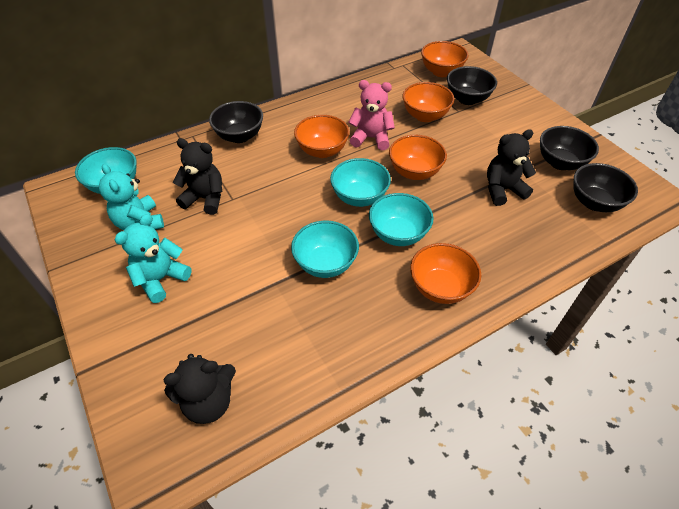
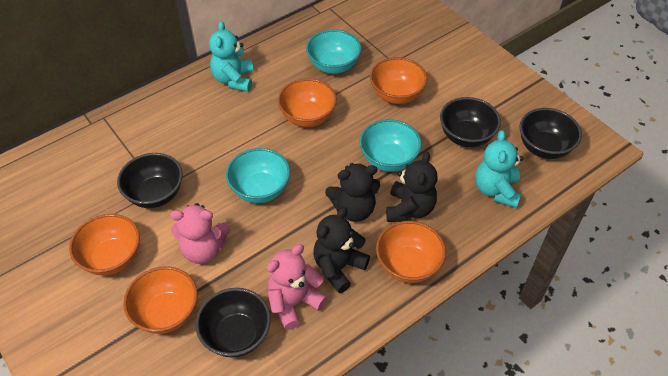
pink teddy bear: [348,80,395,150] = 1 -> [170,203,230,264] [267,244,327,330] = 2
turquoise bowl: [75,147,137,194] [291,221,359,278] [330,158,391,207] [369,193,434,246] = 4 -> [226,148,290,203] [306,29,362,74] [359,119,422,172] = 3

